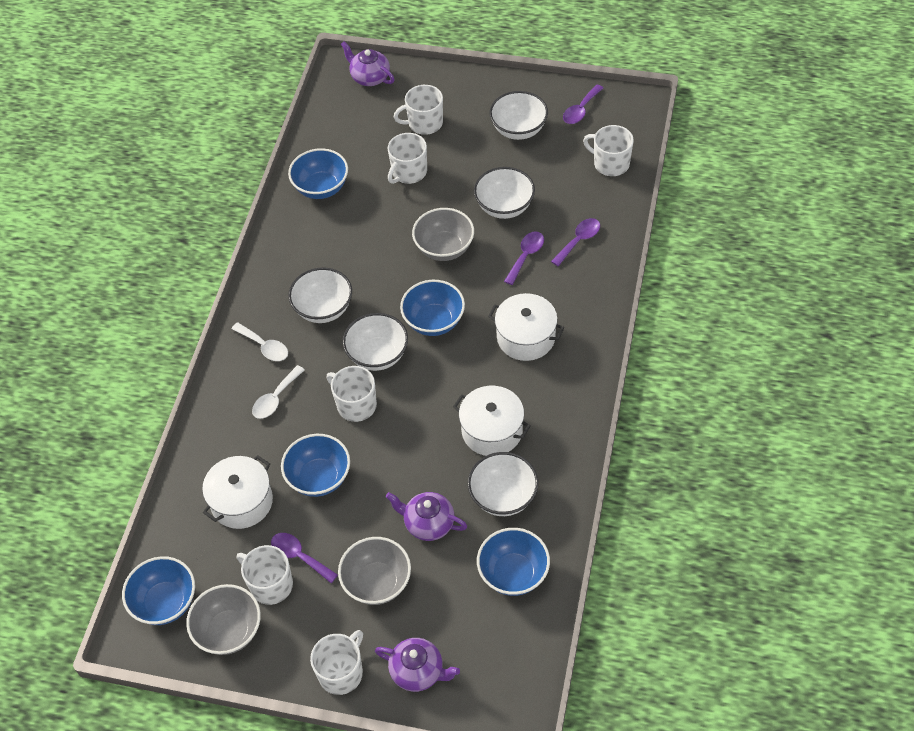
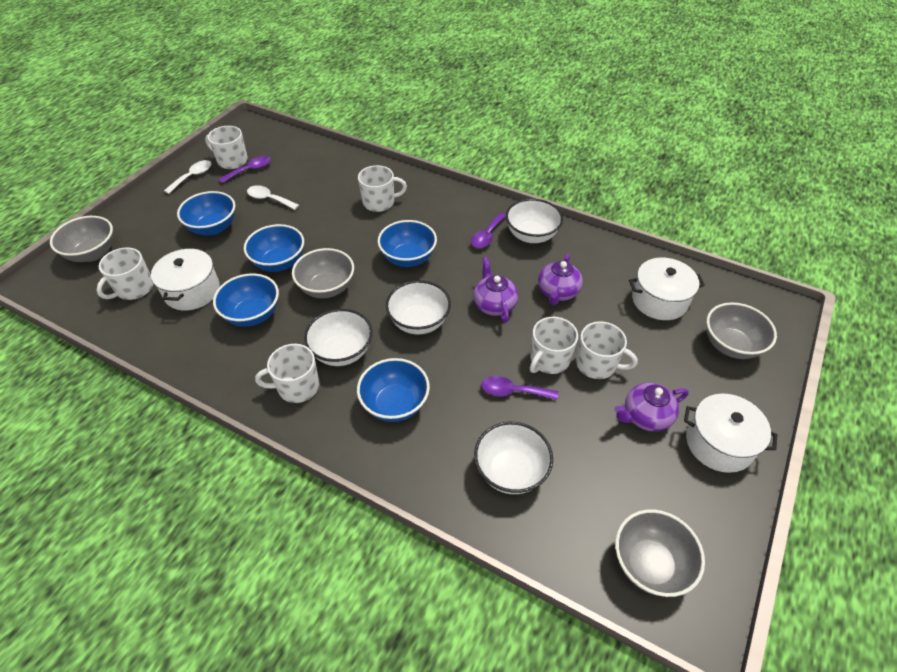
grey bowl: [186,584,261,655] [338,537,411,605] [412,208,474,261] = 3 -> [50,216,113,262] [292,248,354,298] [615,509,705,597] [707,302,777,359] = 4
purple spoon: [271,533,338,583] [504,231,544,285] [551,218,600,266] [563,85,603,124] = 4 -> [219,156,271,183] [471,213,506,248] [481,376,558,400] = 3
white bowl: [288,267,352,323] [343,313,408,371] [468,452,538,516] [474,167,535,219] [489,91,548,140] = 5 -> [304,309,372,366] [386,281,451,334] [474,422,553,494] [506,199,563,243] = 4

